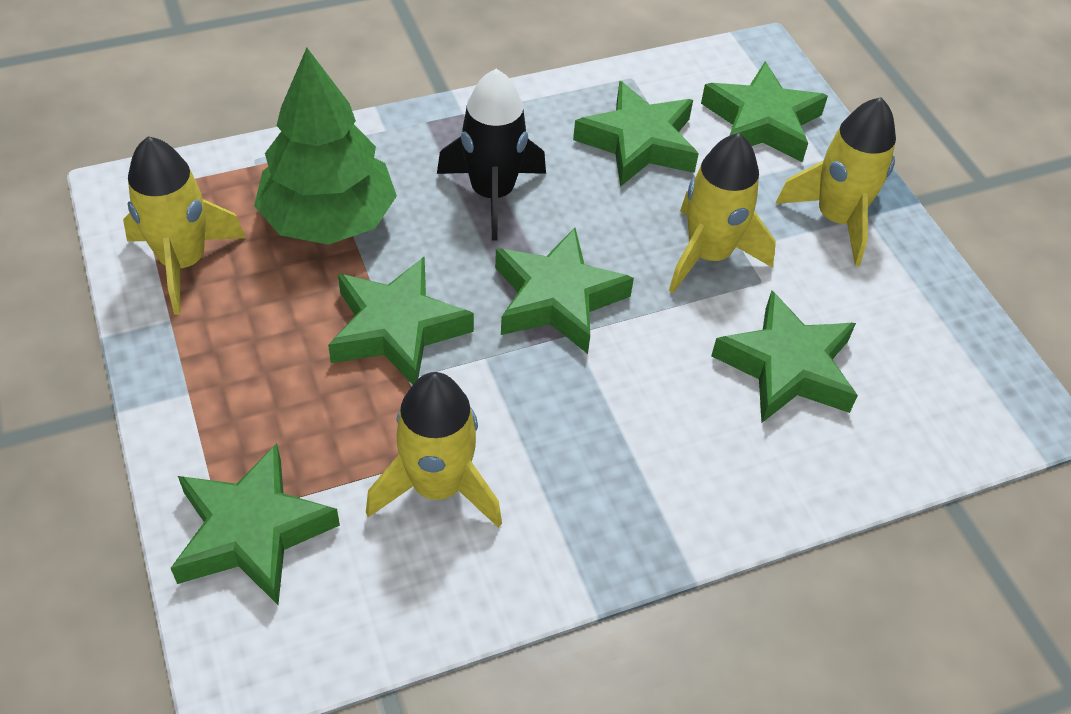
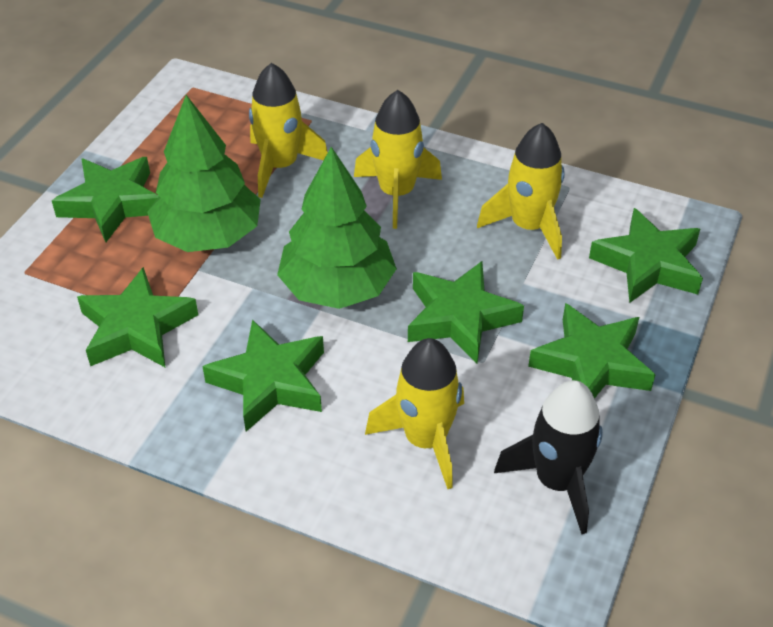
green tree: [254,48,397,245] = 1 -> [147,95,261,252] [277,147,397,309] = 2

